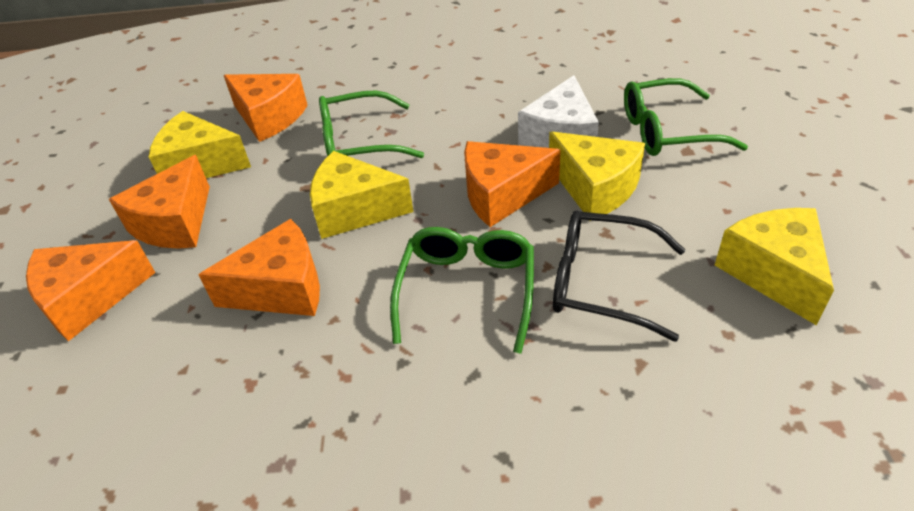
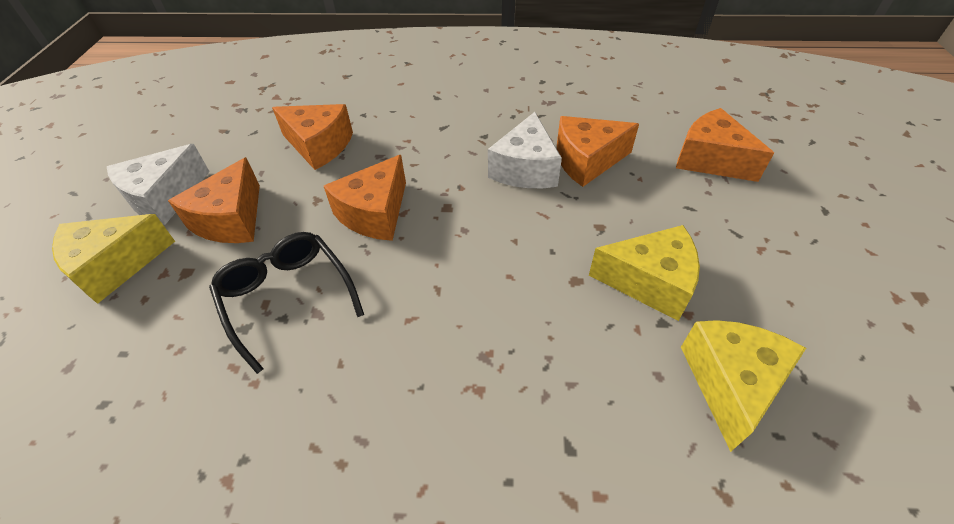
green glasses: [319,90,424,158] [390,227,534,354] [624,78,748,156] = 3 -> none = 0
white cheese: [518,75,599,148] = 1 -> [107,144,210,225] [488,112,562,188] = 2
yellow cheese: [149,111,251,178] [310,151,413,239] [549,132,645,221] [715,208,834,326] = 4 -> [52,214,175,304] [589,225,700,321] [681,320,806,452] = 3

